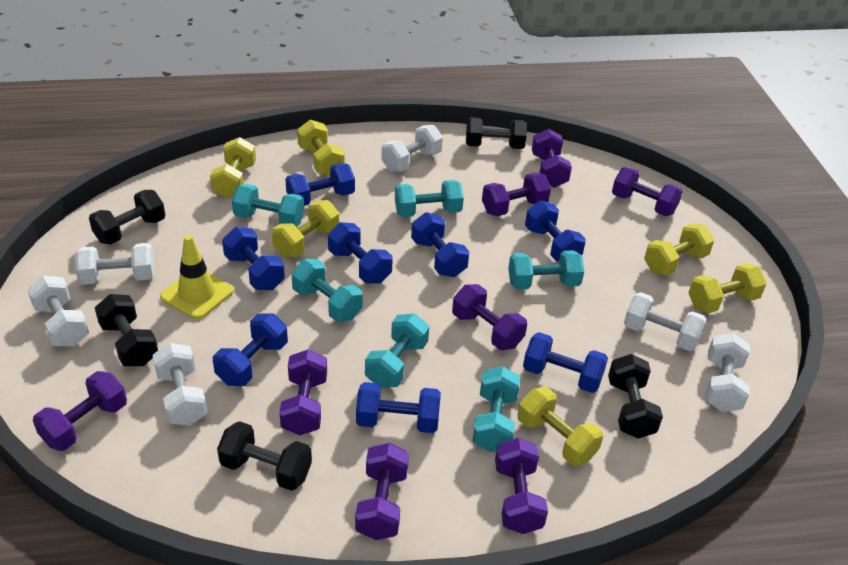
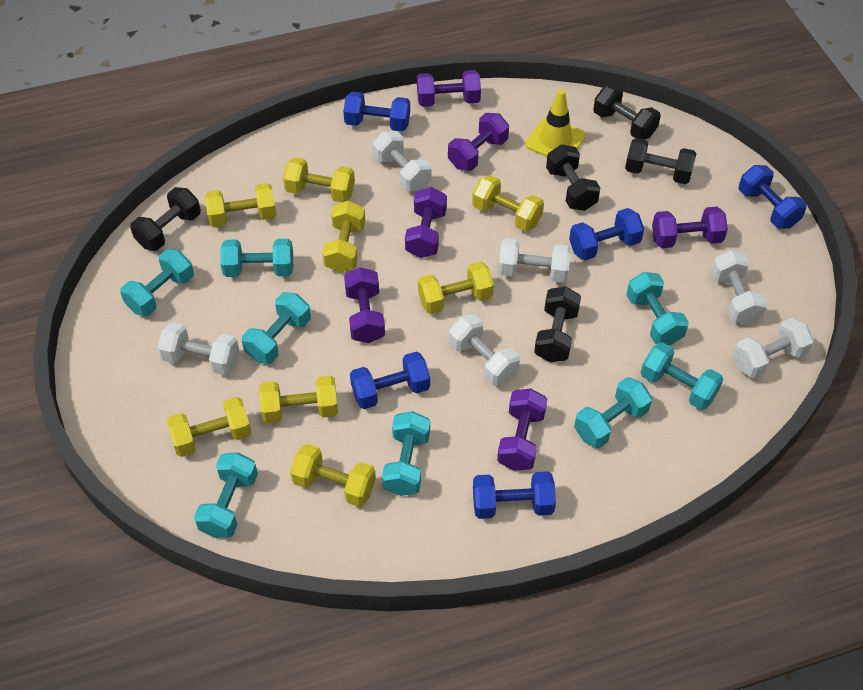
blue dumbbell: [213,313,288,386] [222,227,285,290] [285,163,355,206] [328,222,393,284] [356,382,441,433] [411,212,469,277] [523,332,608,393] [525,201,586,262] = 8 -> [343,92,410,132] [350,352,430,409] [473,471,556,519] [569,208,644,260] [739,165,807,229] = 5
purple dumbbell: [33,371,127,451] [279,349,327,435] [355,443,409,540] [452,284,527,350] [482,172,551,216] [495,437,548,534] [532,129,572,188] [612,167,683,216] = 8 -> [344,267,385,343] [405,187,447,258] [417,70,481,107] [448,113,509,171] [497,388,547,471] [652,207,728,248] = 6
turquoise dumbbell: [232,184,304,226] [291,259,363,322] [365,314,429,388] [395,180,464,217] [472,366,520,452] [508,250,584,290] = 6 -> [120,249,194,316] [194,452,258,538] [220,239,293,277] [242,292,311,364] [382,411,430,496] [574,377,652,448] [626,272,689,345] [641,342,723,410] = 8
yellow dumbbell: [210,137,256,198] [272,200,339,257] [297,120,345,176] [518,387,603,466] [644,223,714,276] [688,263,767,313] = 6 -> [167,397,252,457] [205,183,276,227] [259,376,338,424] [283,158,355,202] [290,444,376,507] [322,201,365,273] [418,262,494,314] [472,175,544,232] = 8

